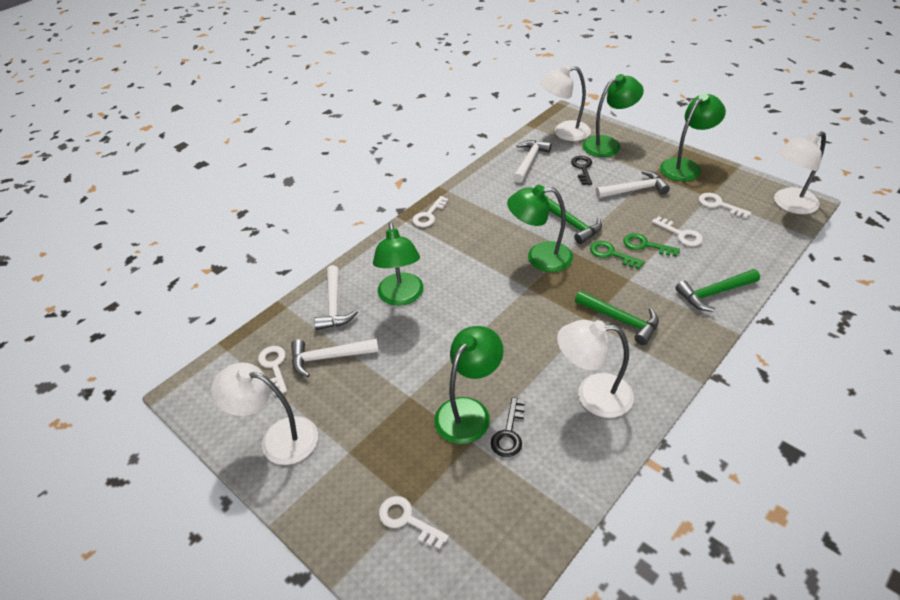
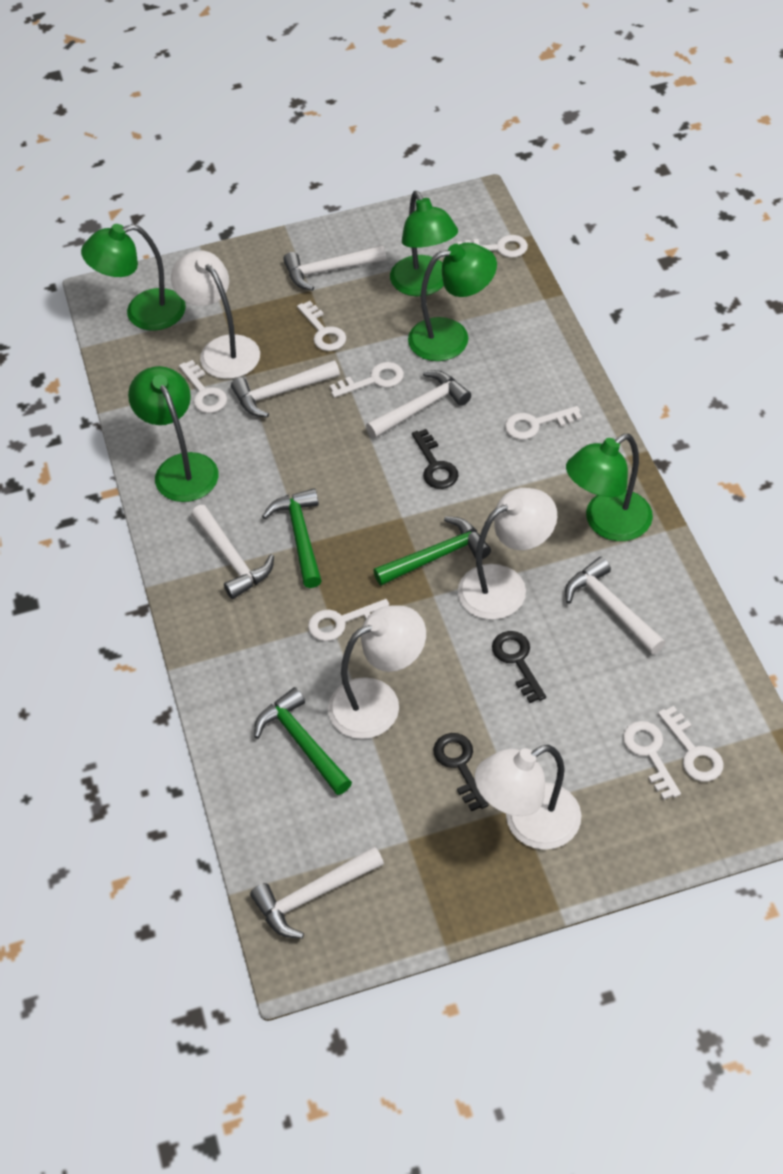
black key: [491,397,525,457] [571,156,592,185] = 2 -> [412,429,459,489] [433,733,488,811] [492,631,546,703] = 3
green key: [590,241,645,269] [623,233,680,257] = 2 -> none = 0
white hammer: [291,338,379,377] [314,265,358,330] [513,140,552,183] [596,170,670,198] = 4 -> [191,505,274,599] [231,360,340,418] [250,846,384,939] [283,245,386,291] [366,370,471,438] [565,557,666,655] = 6
white key: [258,346,287,395] [379,496,449,549] [412,196,449,227] [652,216,703,246] [698,193,752,219] = 5 -> [179,360,227,413] [297,301,346,351] [308,599,389,641] [330,362,404,398] [457,235,528,258] [505,406,582,440] [623,721,681,800] [658,706,724,782] = 8

